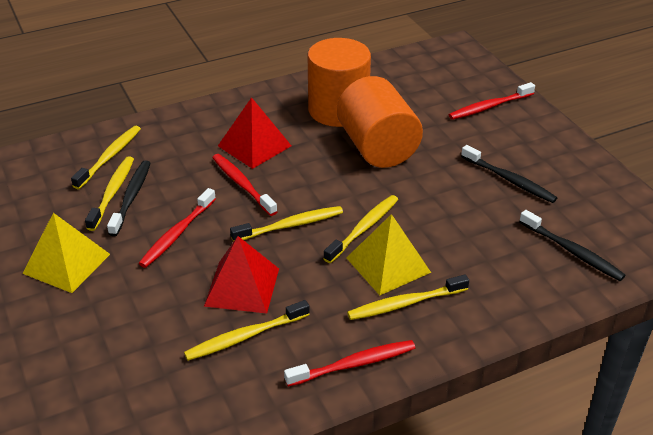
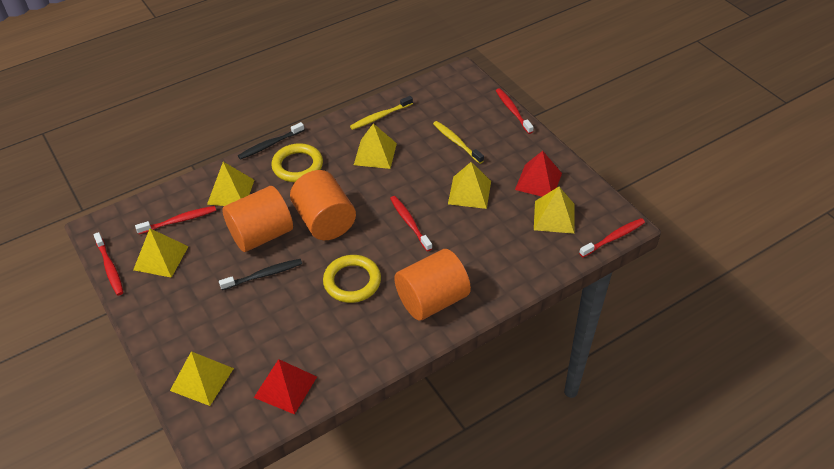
black toothbrush: [107,161,150,236] [461,145,557,203] [519,210,626,281] = 3 -> [219,259,302,290] [238,122,304,160] = 2
orange cylinder: [307,38,371,127] [337,76,423,168] = 2 -> [222,186,293,252] [290,170,356,240] [394,249,471,321] = 3
red toothbrush: [138,188,216,268] [212,154,278,216] [284,340,415,387] [449,82,535,120] = 4 -> [93,232,124,295] [135,206,216,234] [390,196,432,251] [496,88,534,134] [579,218,645,257] = 5
yellow pyramid: [22,213,110,293] [346,214,431,295] = 2 -> [133,228,189,278] [170,351,234,406] [207,162,254,206] [354,123,397,169] [448,162,491,209] [534,187,575,234] = 6
yellow ring: none = 0 -> [271,143,323,182] [323,255,381,303] = 2
yellow toothbrush: [71,126,141,189] [85,156,134,231] [184,300,310,361] [230,206,343,242] [323,195,398,263] [347,275,469,320] = 6 -> [350,96,413,130] [433,121,484,164] = 2

